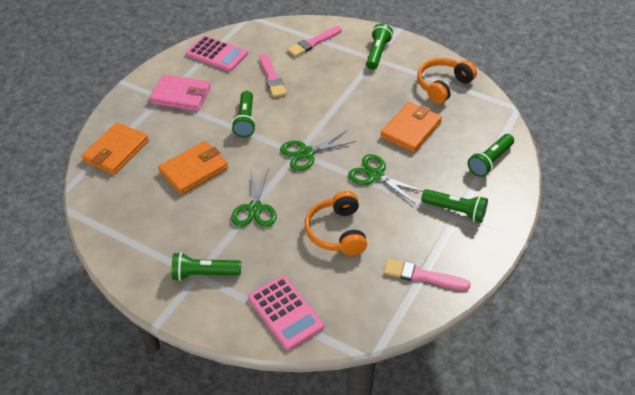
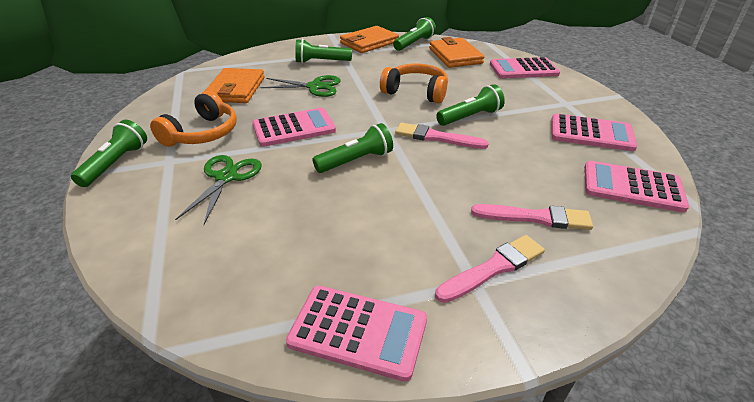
green scissors: [231,168,277,227] [280,131,356,171] [348,154,423,204] = 3 -> [175,155,262,225] [260,75,341,97] = 2
pink calculator: [186,35,248,71] [248,275,324,350] = 2 -> [252,108,336,147] [286,285,427,382] [490,57,560,78] [551,114,637,151] [584,161,689,212] = 5
pink wallet: [149,74,211,111] = 1 -> none = 0

